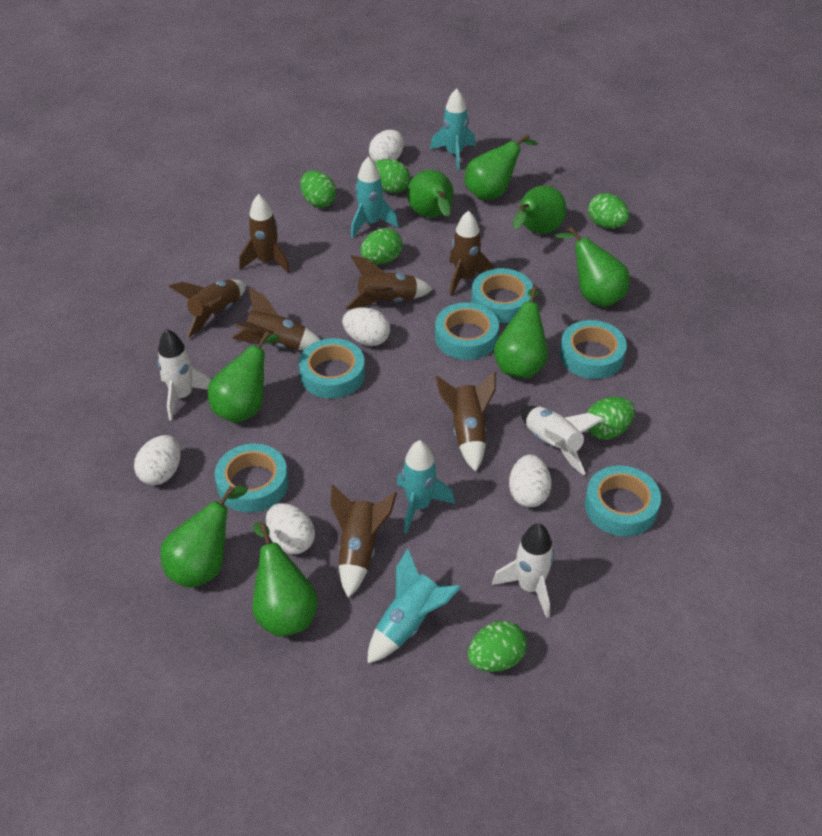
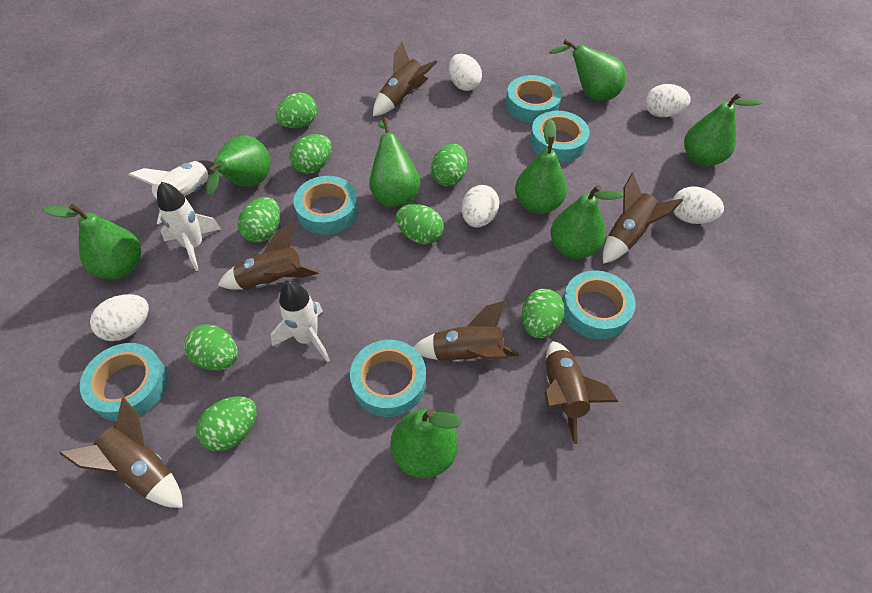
brown rocket: [169,279,246,338] [232,288,321,350] [239,194,290,274] [331,485,397,598] [345,255,433,309] [436,371,496,472] [449,210,494,296] = 7 -> [59,397,183,508] [218,222,319,290] [373,42,437,116] [413,300,519,362] [544,341,618,444] [603,173,683,264] = 6
green egg: [300,171,336,208] [360,228,402,264] [374,159,410,193] [468,621,527,672] [587,397,635,440] [588,193,630,229] = 6 -> [184,324,238,370] [196,396,257,451] [238,197,280,243] [276,93,317,128] [290,134,332,174] [396,204,443,245] [431,144,467,186] [522,289,565,338] = 8
turquoise rocket: [351,156,399,238] [367,548,461,664] [397,440,455,533] [430,88,476,170] = 4 -> none = 0

